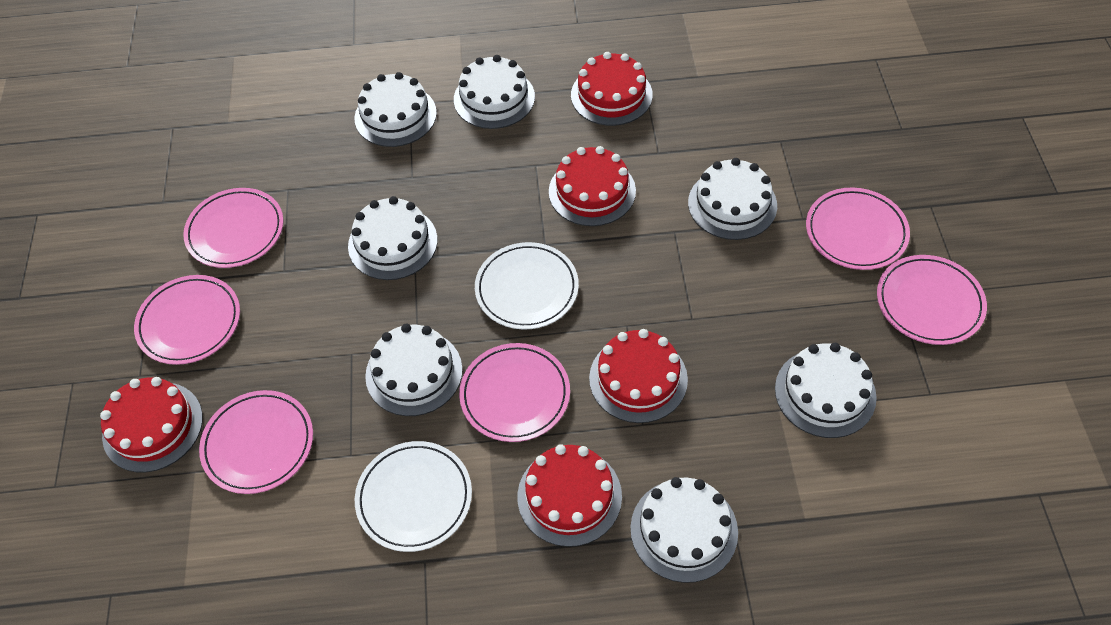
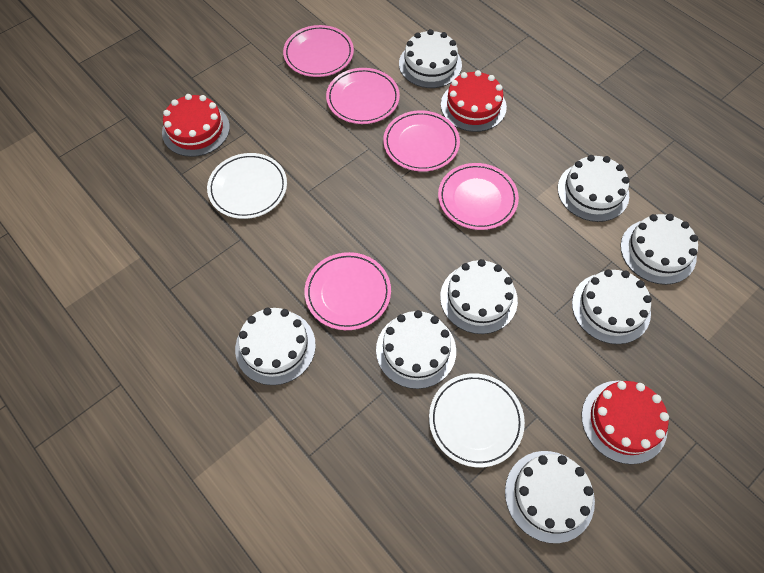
pink plate: [134,275,240,365] [183,188,284,268] [199,390,313,494] [459,343,570,442] [806,188,910,270] [877,255,987,345] = 6 -> [283,25,354,77] [304,252,391,330] [326,68,400,124] [383,110,460,172] [438,163,519,230] = 5
red cake: [100,377,203,472] [517,444,622,547] [549,146,636,226] [571,52,653,126] [589,329,688,423] = 5 -> [162,94,230,157] [441,70,507,132] [582,381,669,464] = 3
white cake: [348,196,437,280] [354,72,437,147] [365,324,463,416] [454,55,535,129] [630,477,738,583] [688,158,777,240] [775,343,877,438] = 7 -> [235,308,316,385] [376,310,456,389] [399,29,462,88] [440,259,518,334] [505,451,595,543] [558,155,630,222] [572,269,652,344] [620,214,698,285] = 8

